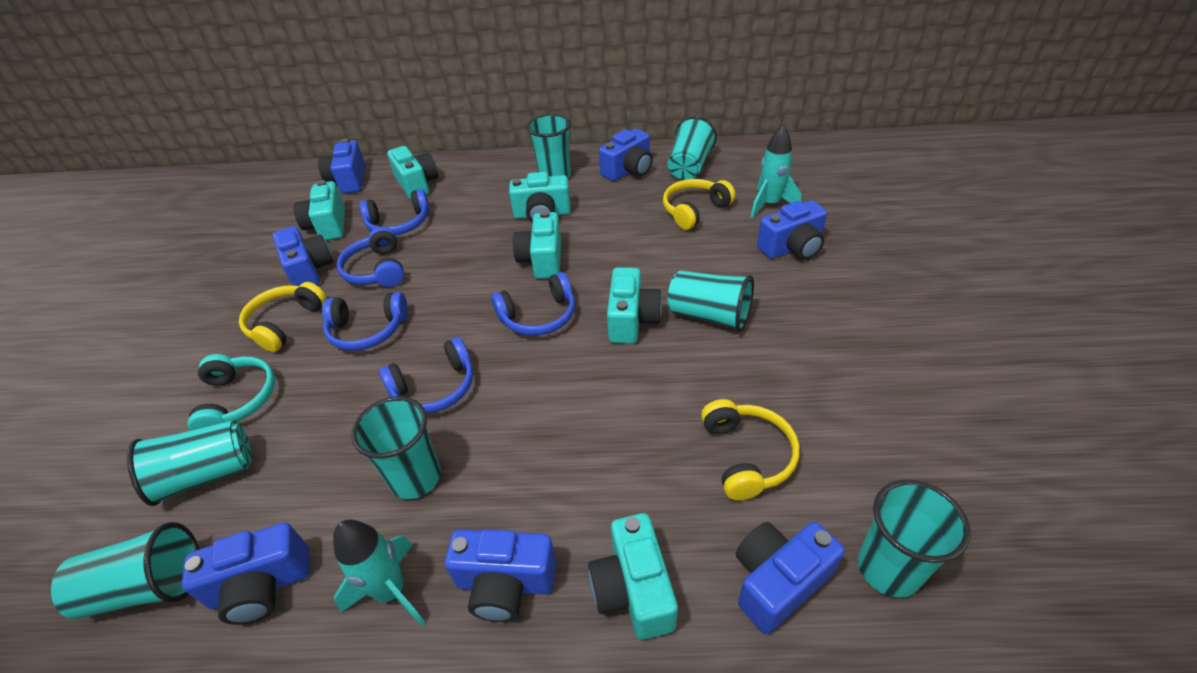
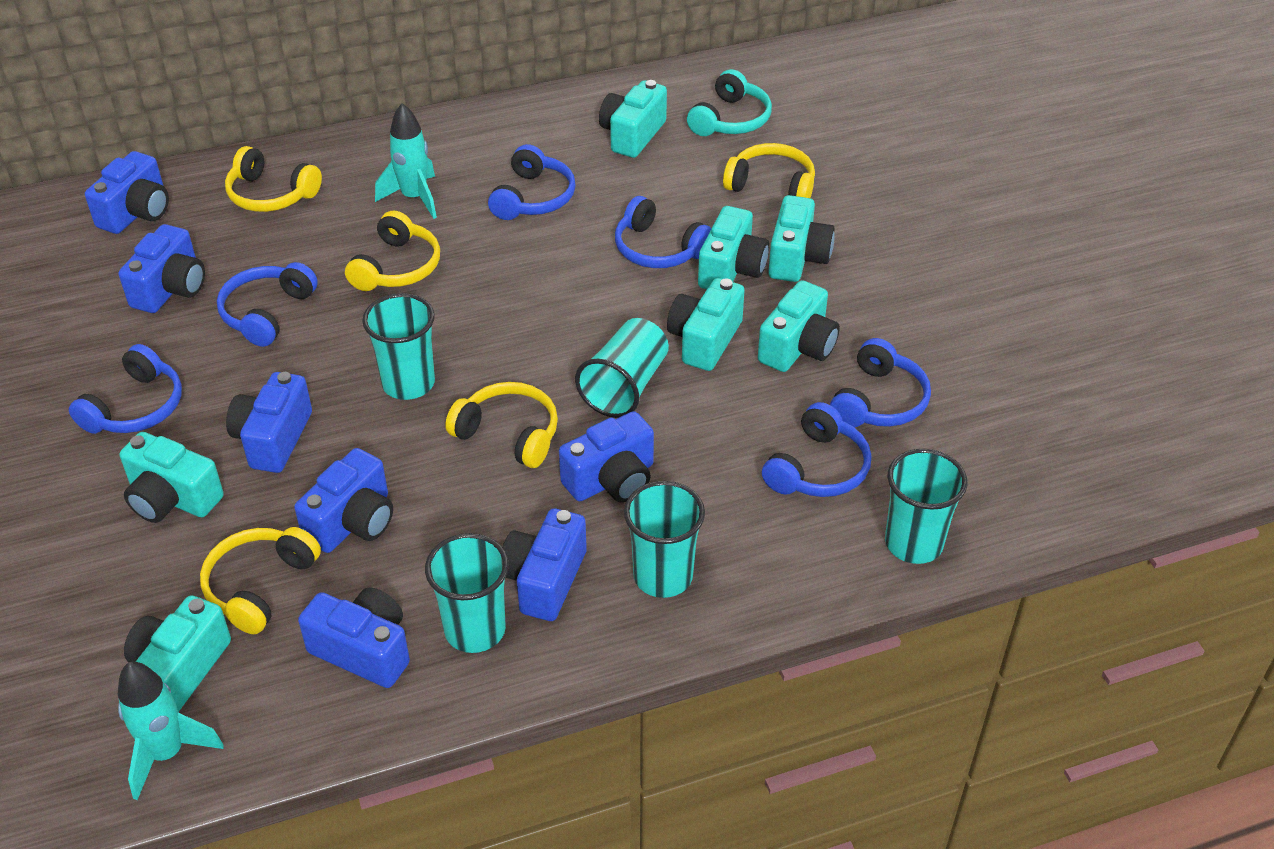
blue headphones: [322,292,408,351] [337,227,404,287] [359,189,430,235] [379,337,473,414] [492,272,575,336] = 5 -> [69,344,182,434] [217,262,318,347] [488,144,575,220] [615,196,712,268] [762,402,871,497] [830,338,931,427] = 6
turquoise camera: [293,180,345,241] [387,146,438,199] [509,172,571,223] [513,210,561,279] [588,513,678,640] [607,267,662,344] = 6 -> [120,432,224,523] [124,595,231,712] [599,80,667,158] [667,278,745,371] [698,206,769,289] [758,280,840,372] [768,195,835,282] = 7
turquoise cup: [51,522,199,619] [127,420,252,506] [351,396,441,499] [527,114,571,178] [668,116,717,180] [668,271,754,332] [858,479,970,598] = 7 -> [362,293,435,400] [425,533,509,653] [575,318,669,418] [624,481,705,598] [885,449,968,564] = 5
yellow headphones: [239,282,327,352] [663,179,735,230] [701,399,800,500] = 3 -> [200,527,321,634] [225,146,322,212] [345,210,440,291] [445,382,558,468] [723,143,815,198] = 5

